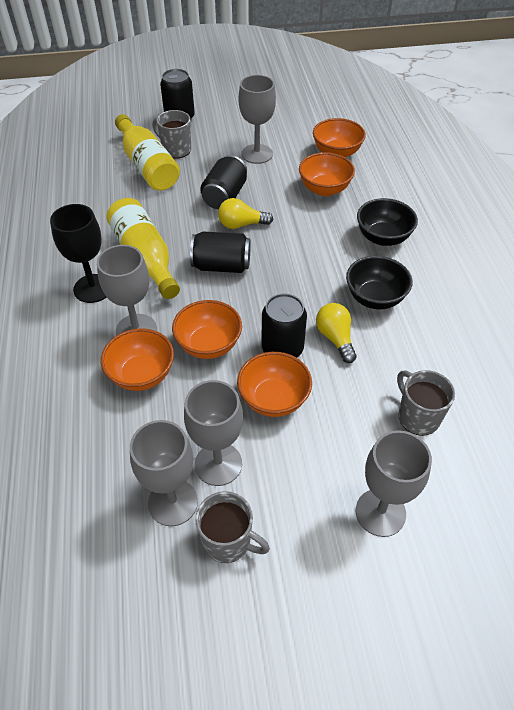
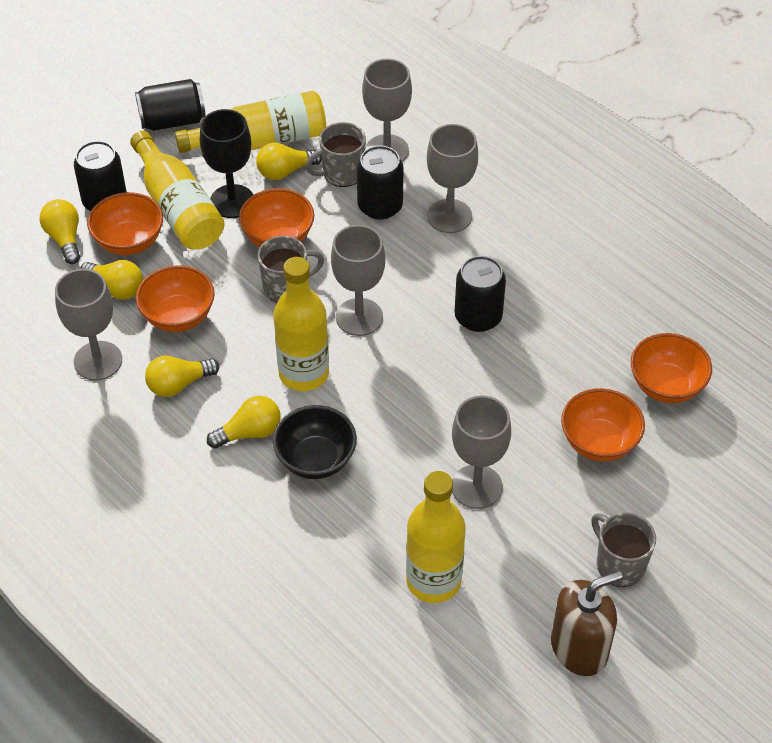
black bowl: [346,256,413,309] [357,198,418,246] = 2 -> [273,405,357,479] = 1
brown soap dispenser: none = 0 -> [551,571,623,676] = 1
yellow bottle: [106,198,180,299] [115,114,180,191] = 2 -> [130,131,225,250] [175,91,326,153] [273,257,329,391] [406,471,465,603] = 4
yellow light bulb: [218,198,273,229] [316,303,357,363] = 2 -> [40,199,80,264] [80,260,143,300] [145,356,219,397] [207,396,281,449] [256,143,322,180] = 5

